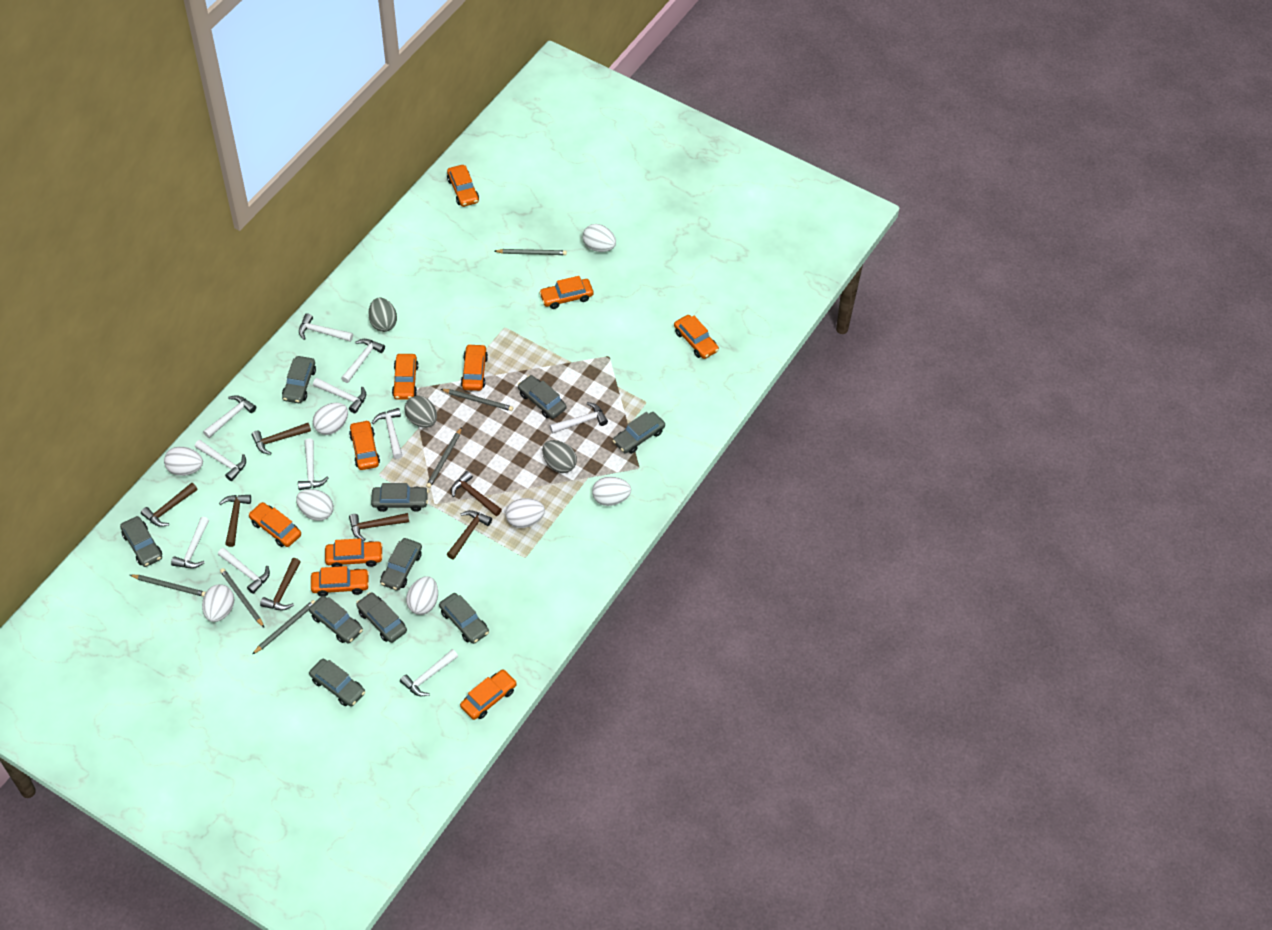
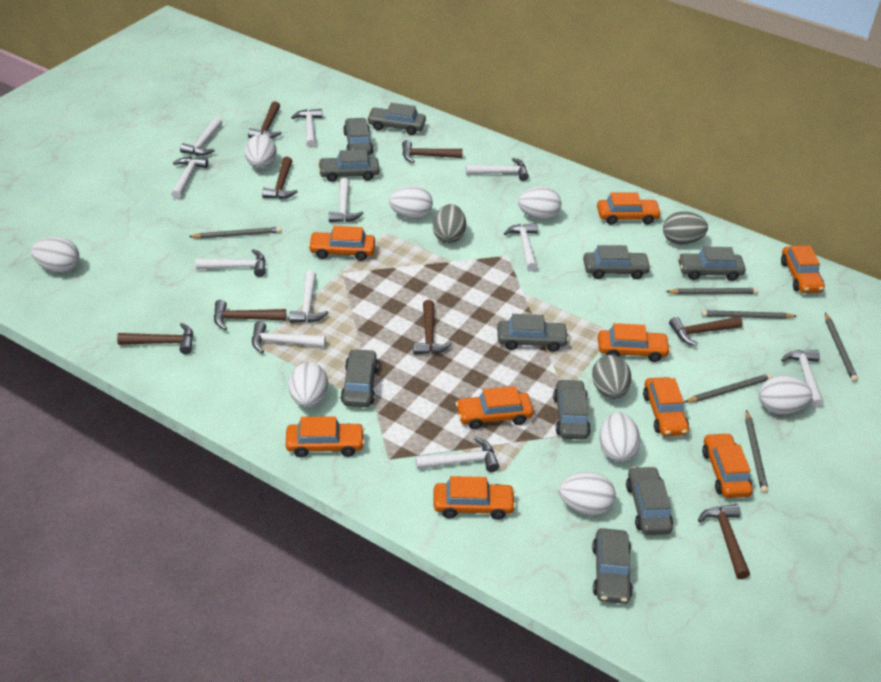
brown hammer: [141,483,198,527] [219,495,251,547] [252,423,311,455] [260,558,301,611] [349,513,409,541] [447,510,492,560] [451,471,502,516] = 7 -> [117,323,193,354] [214,300,286,330] [248,101,282,139] [262,157,298,199] [402,140,463,163] [413,300,452,354] [669,316,743,346] [698,504,750,579] = 8
orange car: [249,502,301,547] [311,566,369,596] [325,538,383,567] [349,420,380,470] [392,354,419,400] [447,165,479,207] [460,670,517,720] [461,344,488,391] [539,276,593,309] [674,315,719,359] = 10 -> [286,416,365,458] [308,226,375,261] [434,476,516,520] [456,386,533,429] [597,193,661,225] [598,323,671,362] [643,377,689,436] [702,433,753,498] [781,246,825,293] = 9

